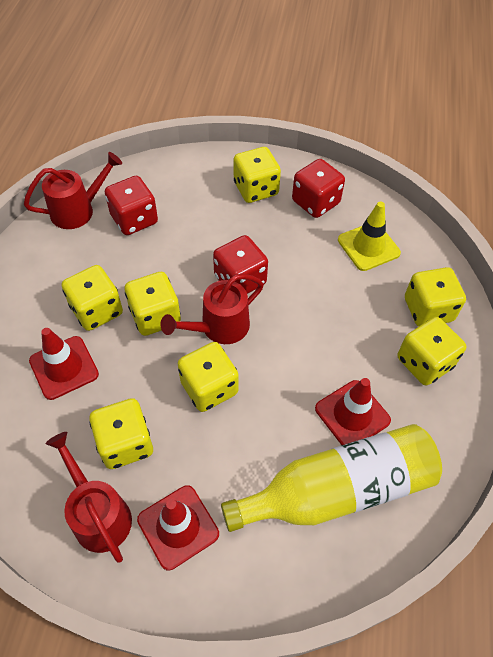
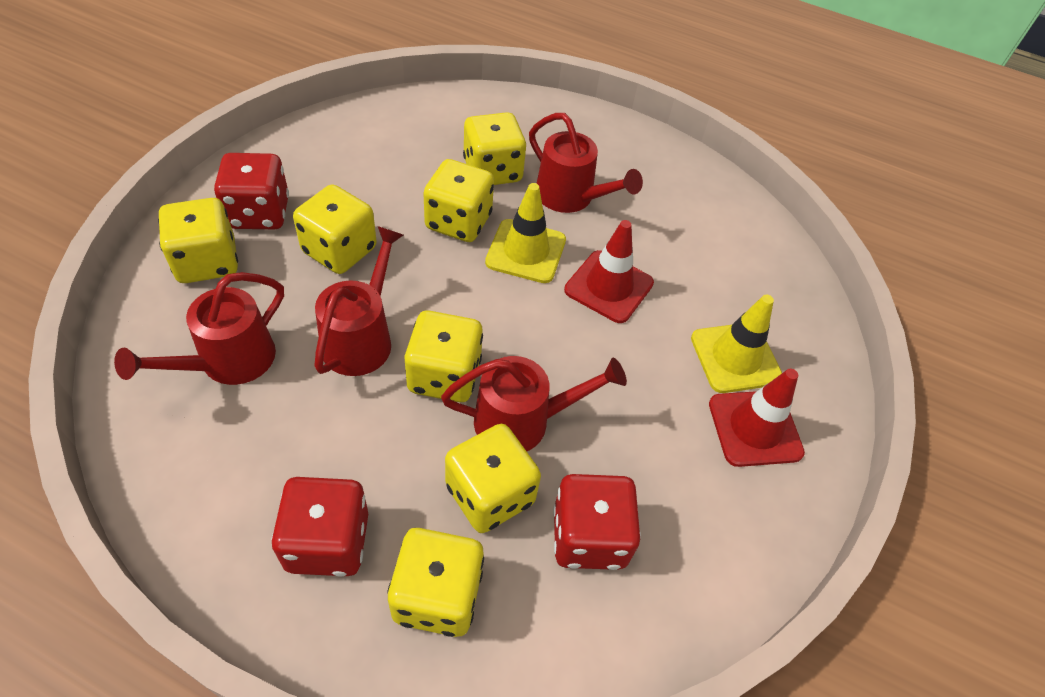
red traffic cone: [29,328,99,400] [137,485,219,570] [315,378,391,445] = 3 -> [564,220,654,323] [709,369,805,467] = 2
red watering can: [24,152,122,229] [46,432,132,563] [161,274,264,344] = 3 -> [114,272,284,385] [314,226,403,376] [441,356,627,451] [529,113,643,213] = 4
yellow bottle: [221,424,442,532] = 1 -> none = 0
yellow traffic cone: [338,201,401,271] = 1 -> [485,183,566,283] [691,295,782,393] = 2

